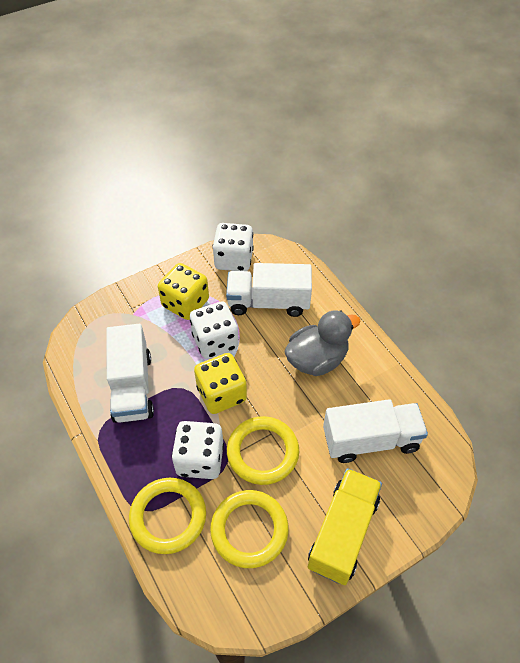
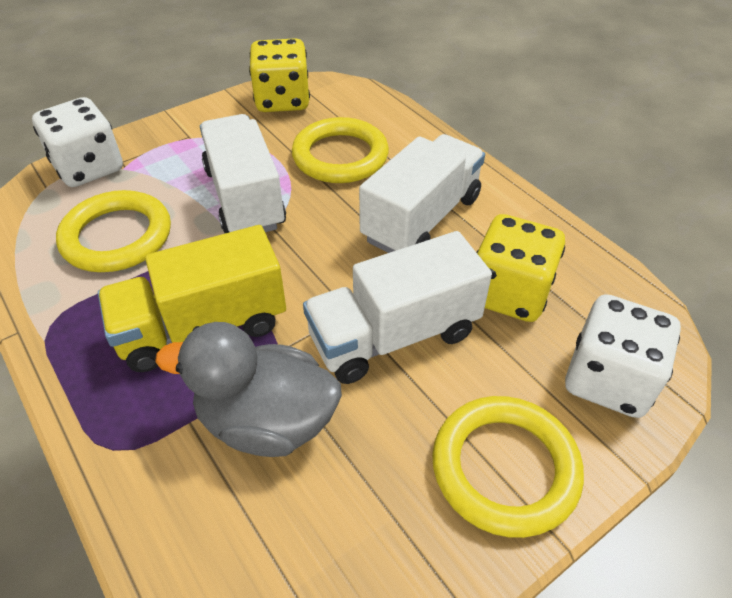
white dice: [172,421,224,479] [190,301,239,359] [212,223,254,271] = 3 -> [32,97,123,187] [565,294,681,418] = 2

